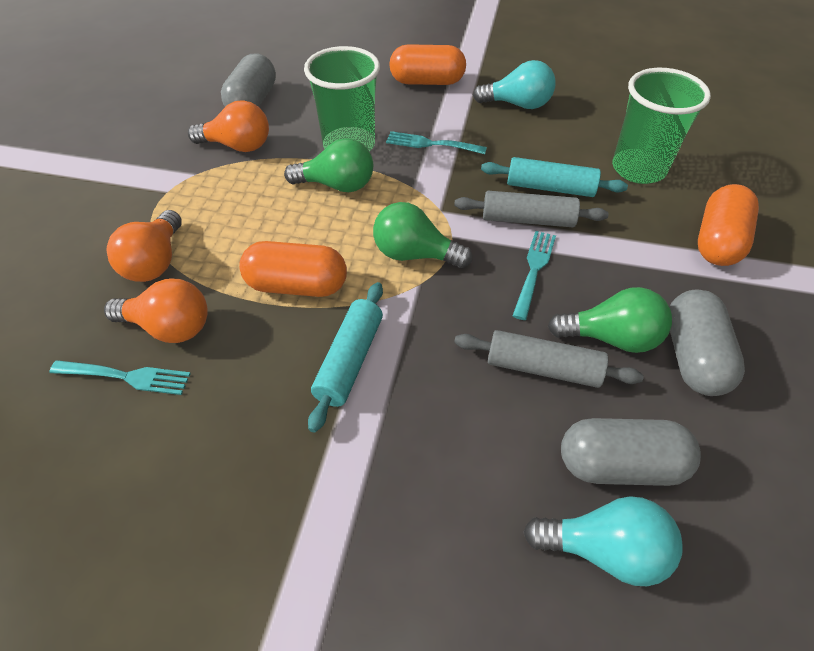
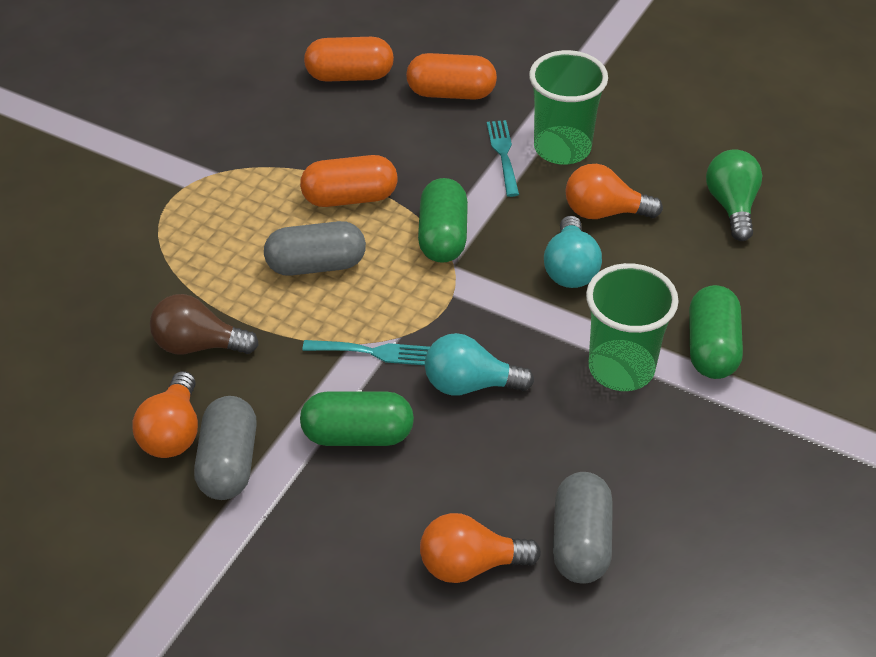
brown light bulb: none = 0 -> [150,294,259,355] = 1
green capsule: none = 0 -> [300,391,414,446] [418,178,468,263] [689,285,743,379] = 3
green light bulb: [284,138,373,192] [373,202,473,268] [548,287,672,353] = 3 -> [706,149,762,241] = 1
grey rolling pin: [454,191,609,227] [454,330,644,388] = 2 -> none = 0
turquoise fork: [49,360,191,395] [386,131,487,154] [512,231,556,320] = 3 -> [302,340,430,365] [487,120,519,197] = 2
turquoise rolling pin: [308,282,383,433] [481,157,628,197] = 2 -> none = 0

